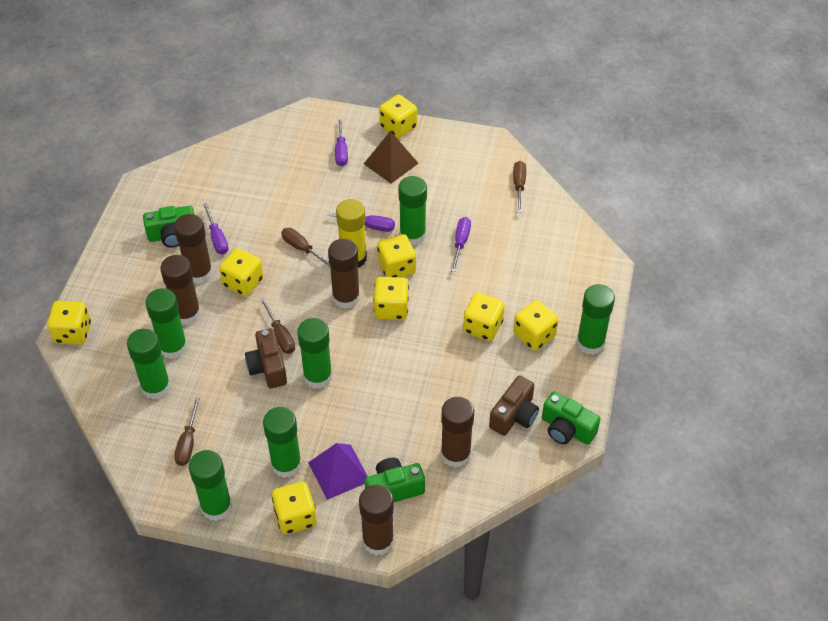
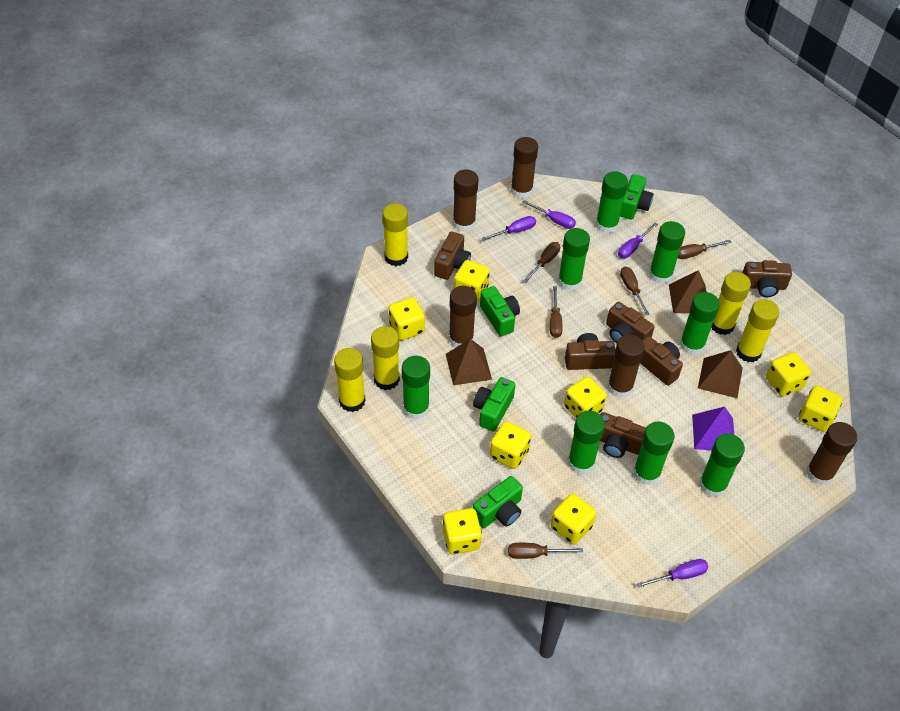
brown camera: [245,328,287,388] [489,375,539,436] = 2 -> [434,232,471,280] [565,333,615,370] [600,412,646,458] [606,302,655,343] [640,336,683,386] [742,260,792,297] = 6
brown pyramid: [364,131,418,184] = 1 -> [446,339,492,385] [669,270,707,313] [698,350,743,398] = 3
brown screwdriver: [174,397,200,466] [260,298,295,354] [281,228,330,267] [513,161,526,213] = 4 -> [508,543,583,559] [524,242,560,283] [550,286,563,338] [620,267,650,316] [678,240,732,259] = 5
green camera: [143,205,194,248] [365,458,425,502] [542,392,600,445] = 3 -> [473,377,515,432] [473,476,523,528] [480,286,520,336] [620,174,653,220] = 4
green glue stick: [127,329,171,399] [145,288,187,359] [189,450,232,521] [263,407,302,478] [297,318,332,389] [399,176,427,245] [576,284,615,355] = 7 -> [402,356,430,420] [558,228,590,291] [568,411,605,474] [595,171,628,234] [633,422,675,485] [649,221,685,284] [679,292,720,355] [699,434,745,497] = 8
yellow glue stick: [336,199,367,267] = 1 -> [334,348,366,412] [371,326,400,390] [382,203,408,266] [712,272,751,335] [736,299,779,362] = 5

